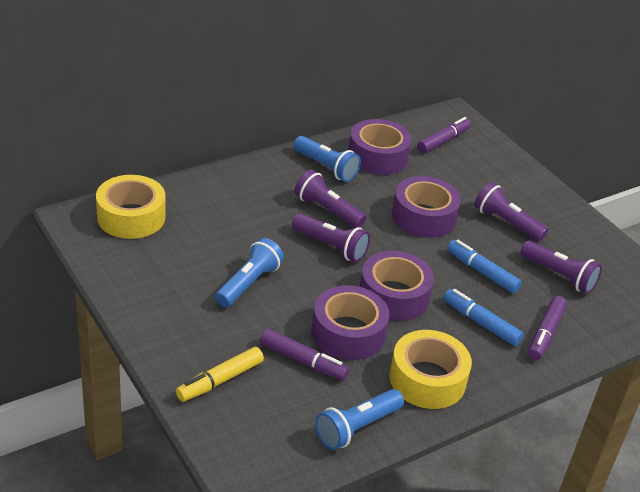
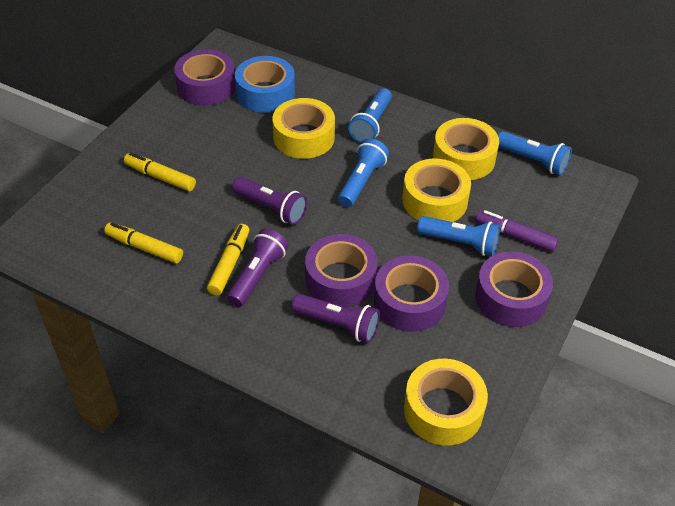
blue flashlight: [215,238,284,307] [293,136,361,182] [315,389,404,450] = 3 -> [338,138,389,207] [348,88,392,143] [417,216,500,256] [498,131,572,175] = 4
blue marker: [443,289,524,346] [447,240,522,293] = 2 -> none = 0
blue tape: none = 0 -> [235,56,295,113] = 1
purple flashlight: [292,214,370,262] [294,170,367,228] [474,182,548,242] [521,241,602,294] = 4 -> [227,228,288,307] [232,177,307,225] [292,294,380,343] = 3
purple marker: [260,329,349,380] [417,117,471,154] [528,296,567,360] = 3 -> [475,210,559,252] = 1
yellow marker: [176,347,264,402] = 1 -> [104,222,183,264] [124,153,196,191] [207,224,249,296] = 3
yellow tape: [96,175,166,239] [389,330,472,409] = 2 -> [272,98,335,159] [402,159,471,222] [404,359,488,446] [433,118,499,180] = 4

